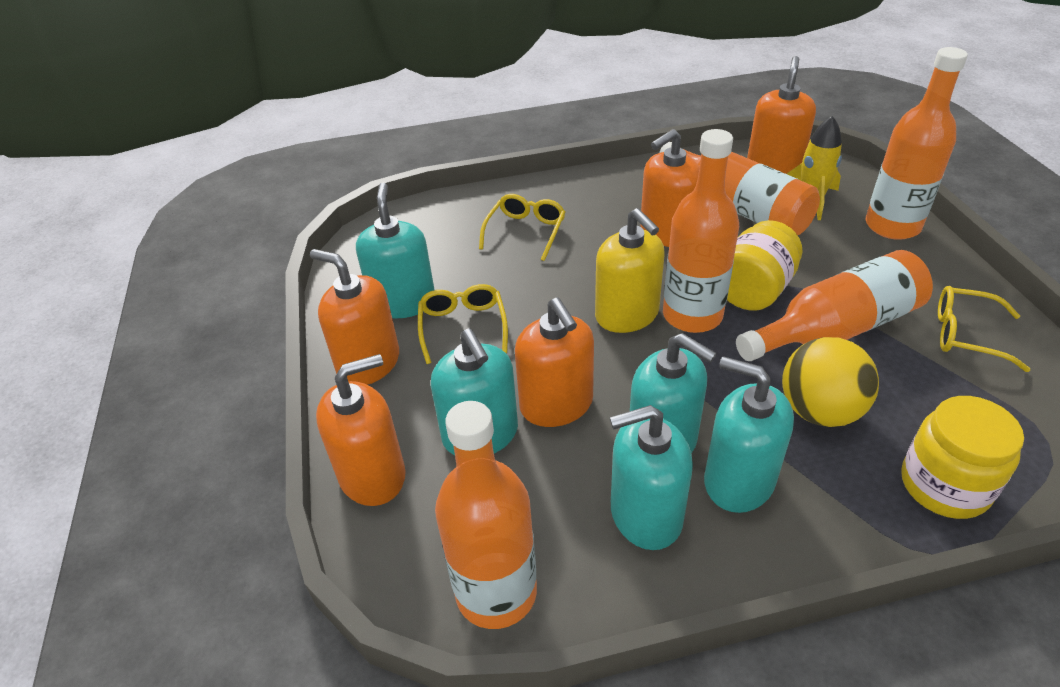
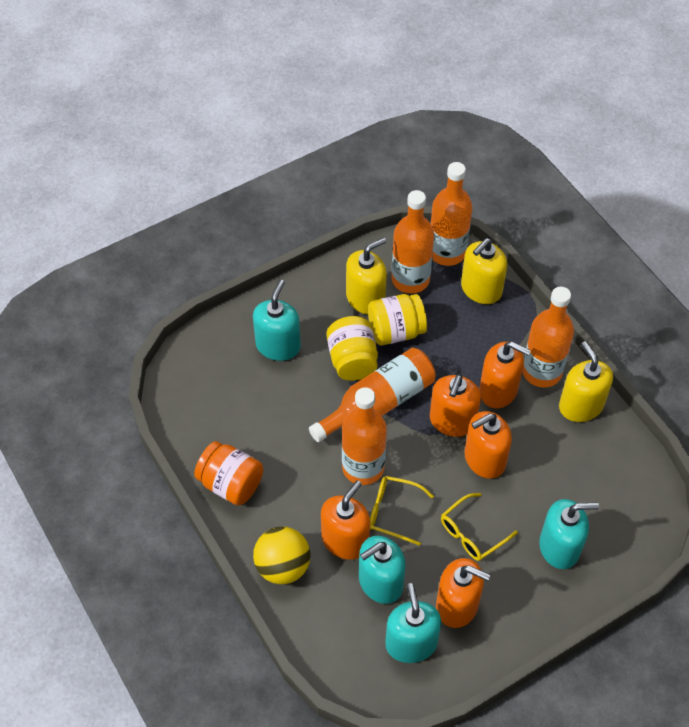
orange jar: none = 0 -> [194,441,263,505] = 1
turquoise soap dispenser: [356,183,435,318] [431,328,518,456] [610,405,693,550] [630,333,716,453] [704,356,794,513] = 5 -> [253,280,301,361] [359,536,406,604] [385,583,441,663] [539,499,599,569] = 4
yellow glasses: [418,284,508,364] [479,194,565,261] [938,286,1030,372] = 3 -> [370,476,434,546] [441,493,518,561] = 2
yellow rocket: [787,116,842,220] = 1 -> none = 0
yellow soap dispenser: [595,208,665,333] = 1 -> [346,238,387,315] [461,238,507,304] [559,341,613,422] = 3

